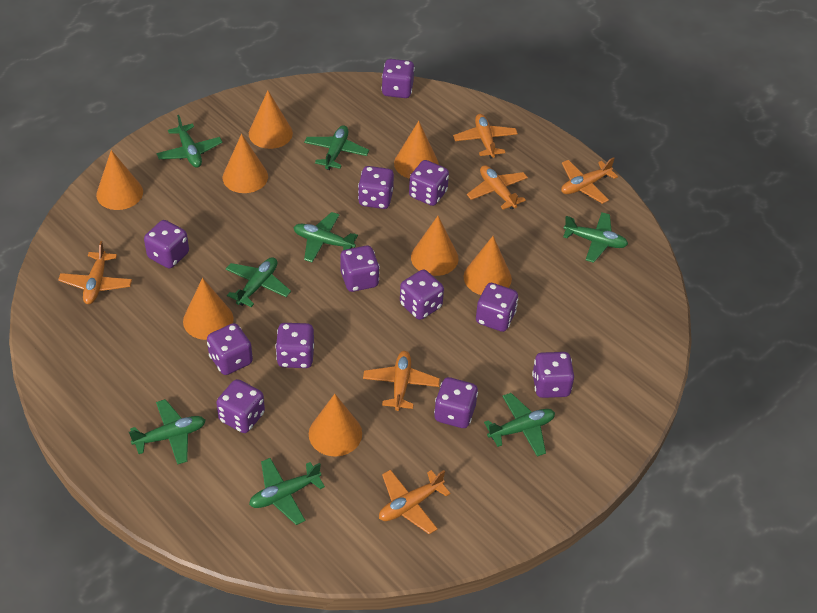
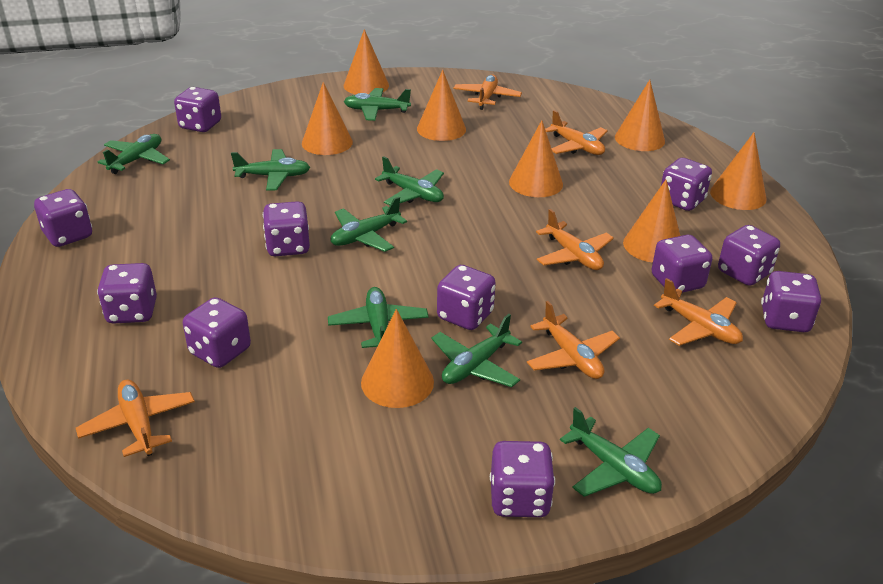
purple dice: [144,220,189,268] [207,323,253,375] [216,379,265,433] [275,323,314,368] [340,246,380,292] [358,166,394,209] [381,59,415,98] [400,270,444,320] [409,160,449,206] [434,377,478,428] [476,283,518,332] [532,352,574,398] = 12 -> [34,189,92,247] [97,263,157,324] [174,87,221,132] [183,297,251,368] [263,201,310,256] [437,265,496,330] [490,441,555,517] [651,235,712,293] [661,158,712,211] [718,225,780,286] [761,271,821,332] = 11

